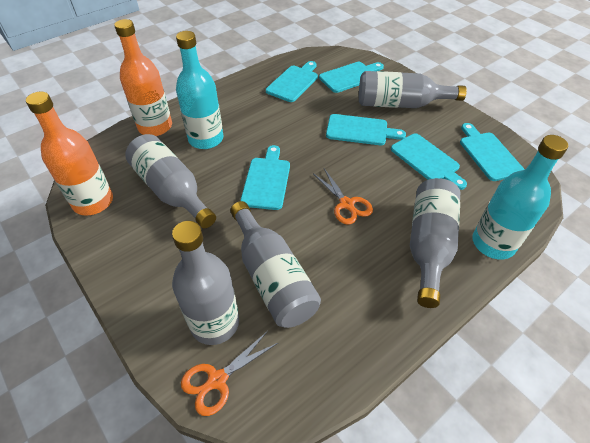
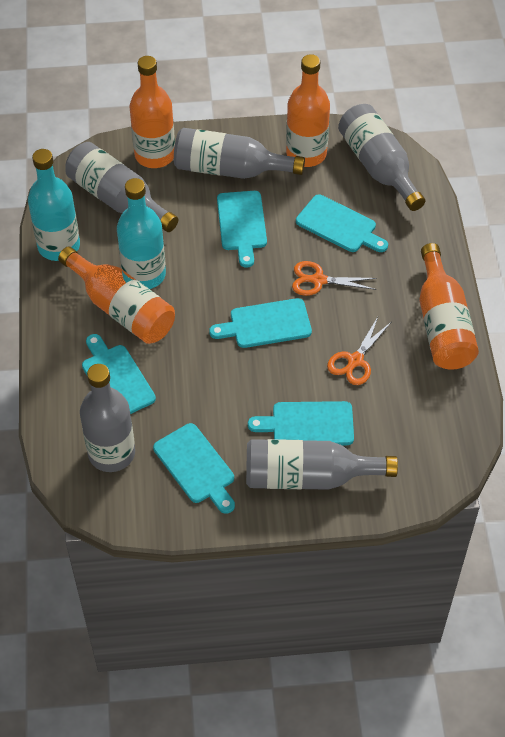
orange bottle: [26,92,113,216] [114,19,172,136] = 2 -> [58,246,175,344] [130,56,175,168] [286,54,330,167] [419,243,479,370] = 4

